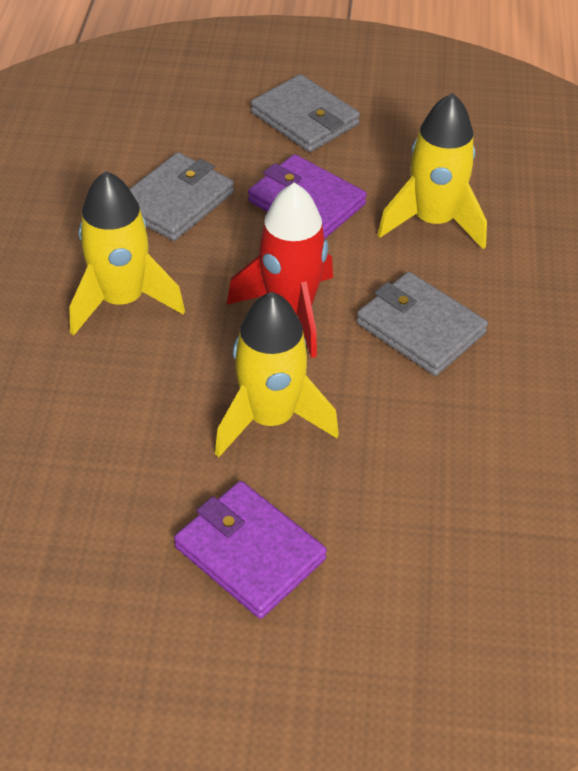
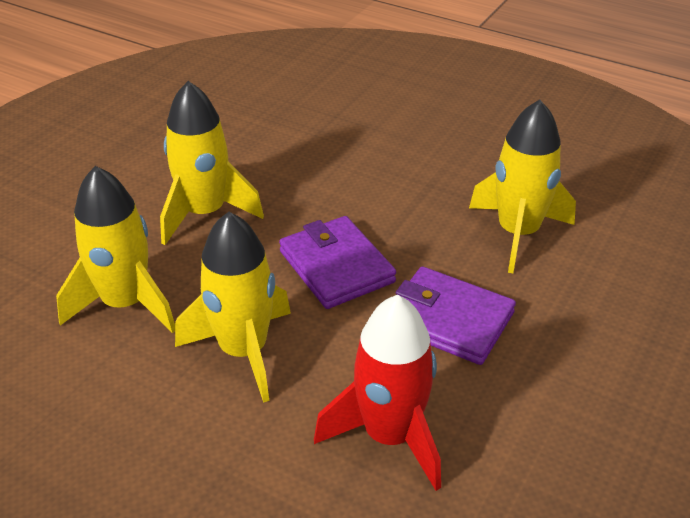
grey wallet: [129,152,234,241] [251,74,360,152] [356,272,488,376] = 3 -> none = 0
yellow rocket: [69,171,185,335] [215,292,339,457] [377,93,487,249] = 3 -> [56,166,175,333] [160,81,264,245] [175,212,291,403] [469,99,576,273] = 4

